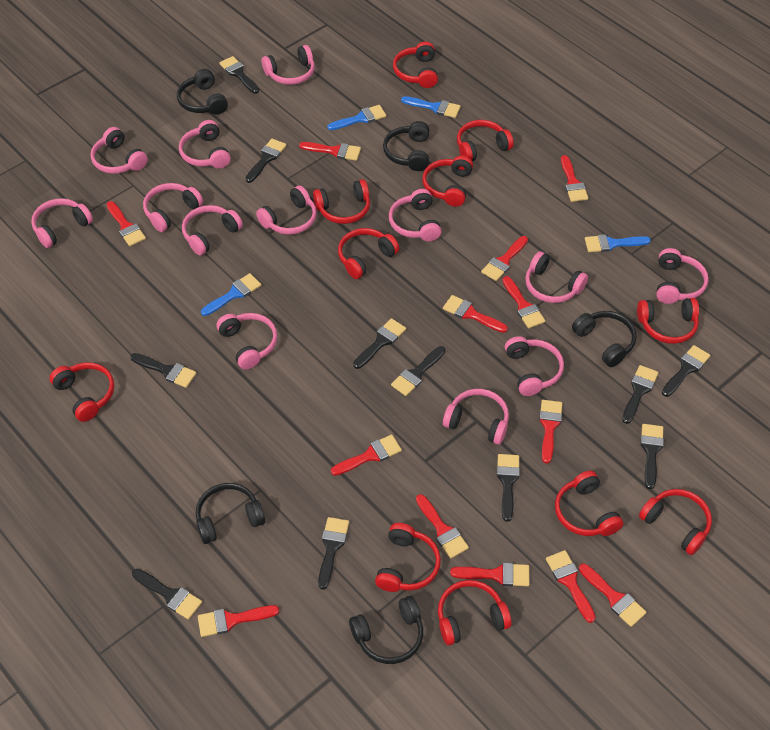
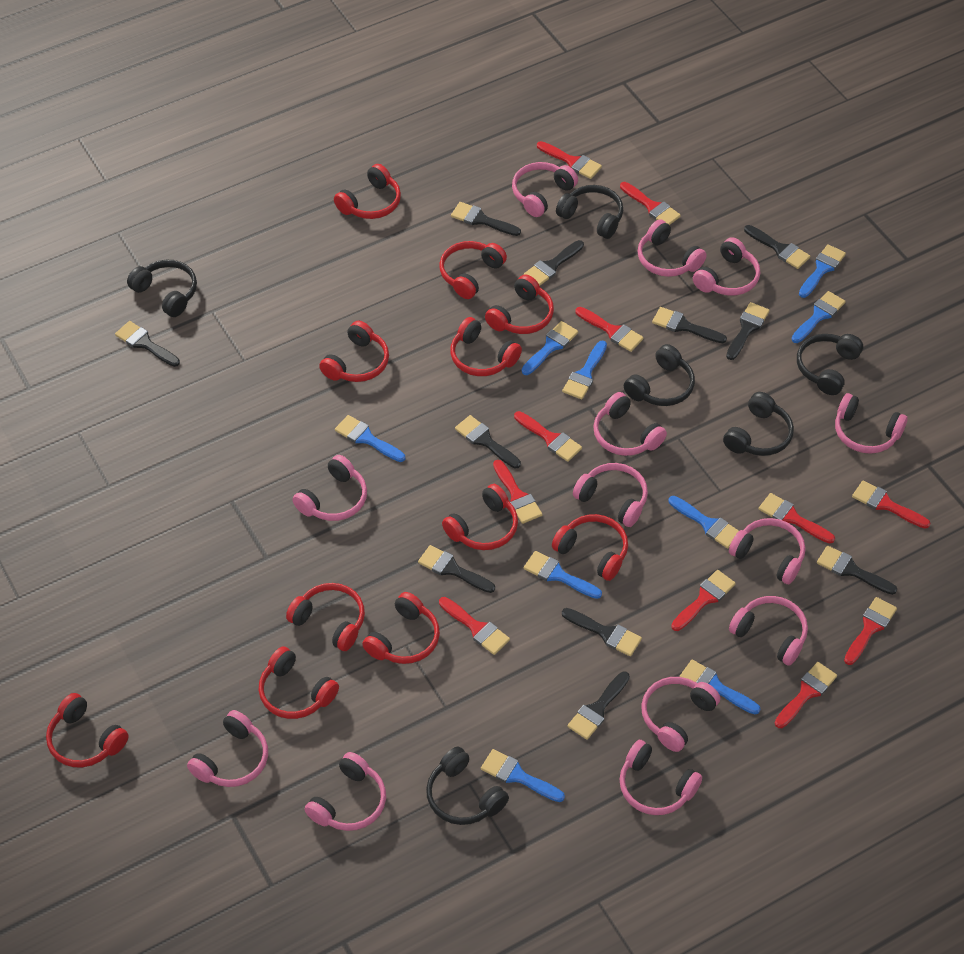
black headphones: [177,69,228,115] [196,483,265,544] [349,596,423,664] [383,121,429,171] [572,311,636,367] = 5 -> [127,260,197,317] [426,747,509,825] [556,185,623,239] [624,344,695,406] [723,392,794,456] [797,334,863,395] = 6
blue brush: [201,273,261,316] [327,105,386,130] [401,96,461,118] [585,234,651,252] = 4 -> [335,415,405,462] [481,749,565,802] [522,321,578,375] [524,551,602,599] [562,340,607,399] [669,496,739,549] [679,660,760,714] [792,291,846,343] [799,244,846,298] = 9
red brush: [107,201,146,246] [198,605,279,637] [299,142,361,161] [331,435,402,476] [416,494,469,559] [443,295,508,333] [450,563,529,586] [481,236,528,281] [502,276,545,328] [539,400,562,464] [546,550,596,623] [561,155,588,202] [579,563,647,627] = 13 -> [439,597,510,655] [493,460,542,524] [514,411,582,462] [537,141,602,179] [576,307,643,352] [620,182,681,225] [671,570,736,631] [759,493,835,544] [775,662,837,728] [844,597,897,665] [852,480,931,529] = 11

